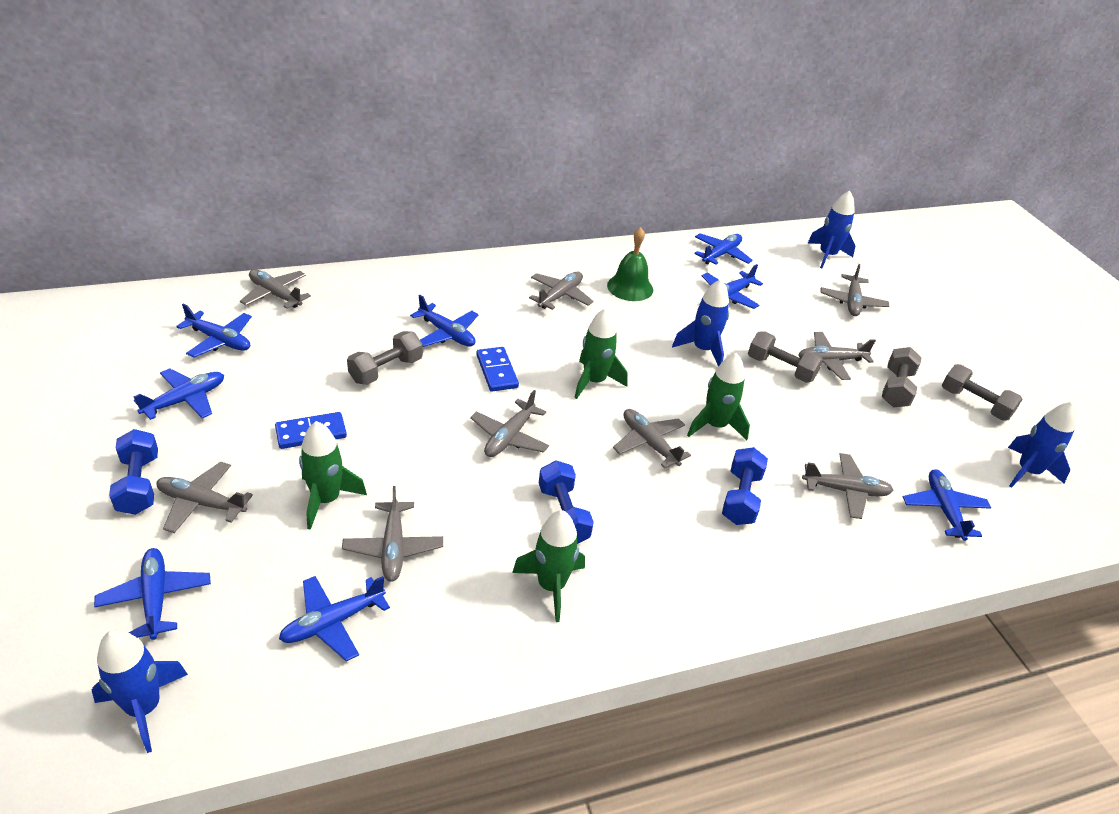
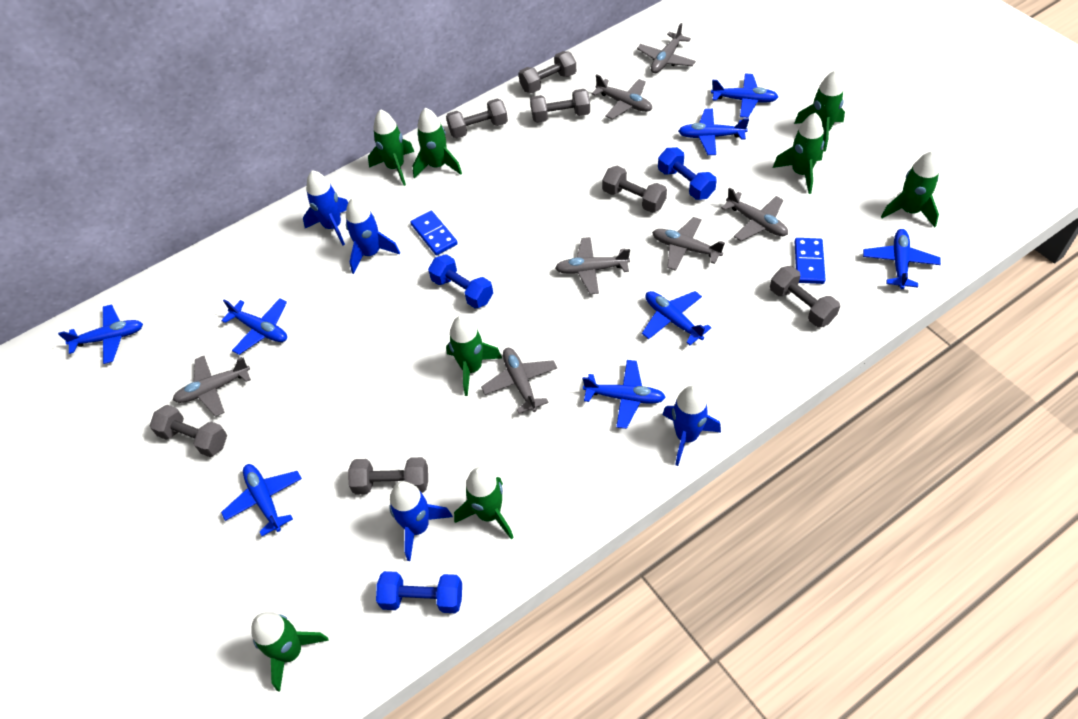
green bell: [607,227,653,301] = 1 -> none = 0
green rocket: [299,421,367,530] [512,510,585,622] [574,308,628,399] [687,353,750,440] = 4 -> [251,612,329,692] [368,109,414,186] [413,108,462,179] [446,316,502,396] [454,467,514,540] [773,113,824,194] [794,70,845,152] [881,151,939,227] = 8
grey dumbbell: [347,331,423,385] [748,331,823,383] [882,347,922,407] [942,364,1023,421] = 4 -> [150,405,227,457] [348,457,428,495] [446,99,508,138] [519,51,576,93] [530,89,590,123] [602,166,667,213] [770,266,840,327] = 7
grey plane: [156,462,253,533] [240,269,311,309] [342,486,443,582] [470,390,549,457] [529,271,594,310] [613,409,691,469] [798,332,876,380] [802,453,893,519] [820,264,889,316] = 9 -> [173,356,251,417] [481,348,557,414] [555,237,630,294] [592,74,652,119] [637,23,696,73] [652,217,725,271] [721,187,788,241] = 7

